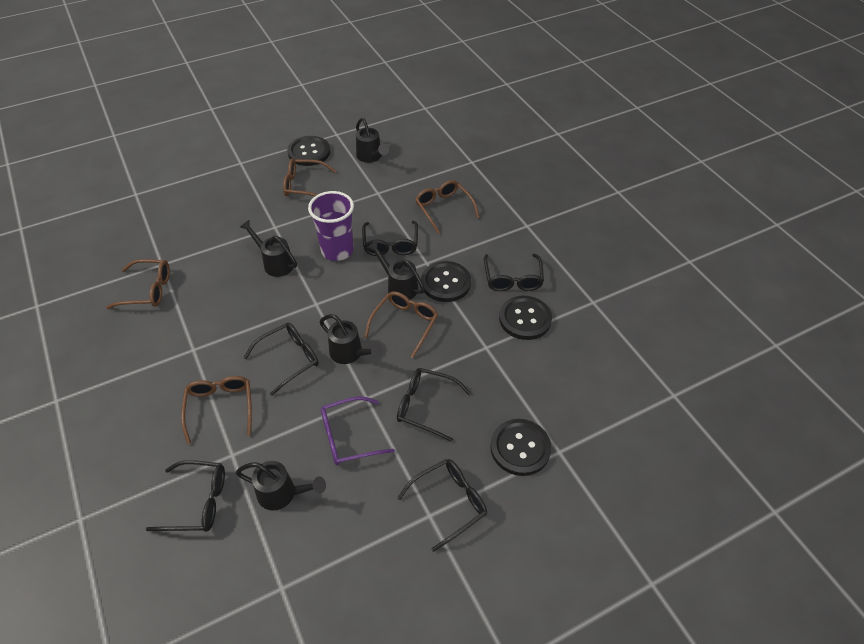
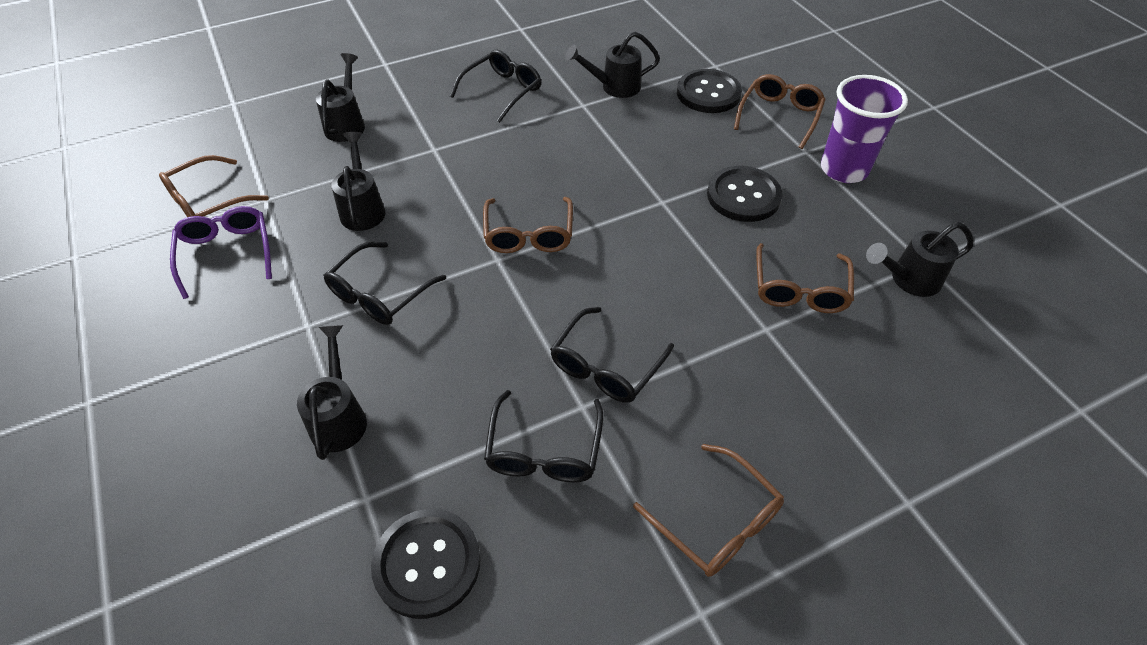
black button: [287,136,330,166] [421,261,471,302] [490,419,551,476] [499,296,552,340] = 4 -> [371,509,481,619] [677,69,742,113] [707,166,782,222] = 3
black glasses: [146,460,225,532] [243,323,319,396] [362,221,418,256] [397,368,471,442] [397,459,487,552] [484,254,544,291] = 6 -> [323,242,446,325] [450,50,541,123] [484,390,603,482] [550,307,674,403] = 4

